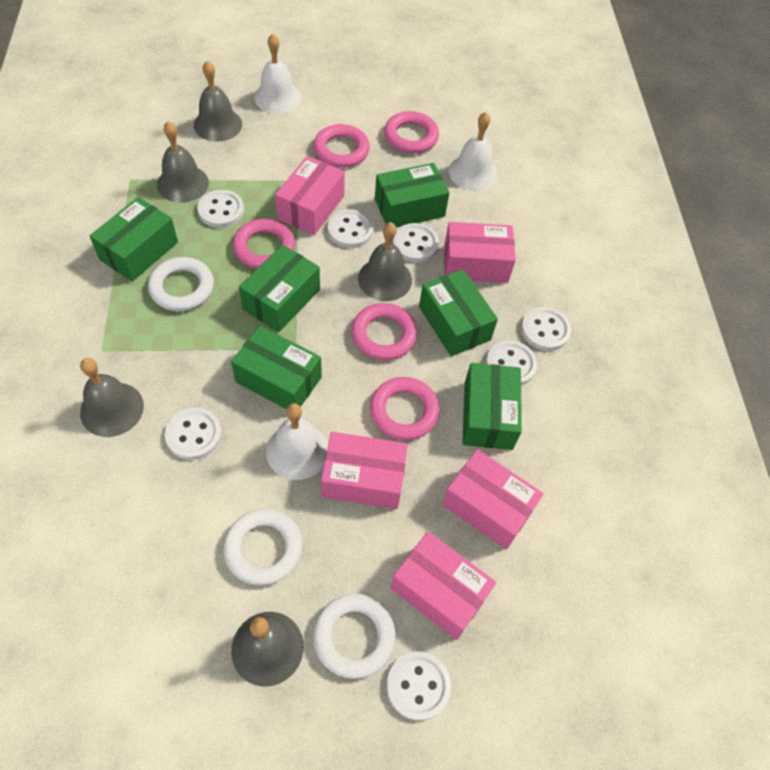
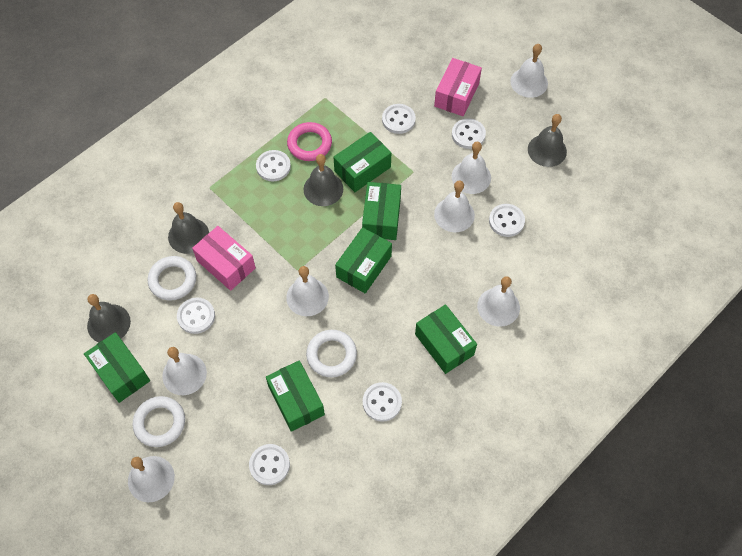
grey bell: [80,358,144,437] [157,121,209,203] [194,61,242,142] [231,612,304,687] [358,222,412,301] = 5 -> [87,294,131,343] [168,202,209,254] [304,154,343,206] [528,114,567,167] = 4
pink box: [275,156,345,235] [321,432,408,509] [391,532,496,640] [442,449,544,549] [444,222,516,283] = 5 -> [192,226,256,291] [434,58,482,116] = 2
pink ring: [233,219,295,269] [314,124,370,168] [352,303,417,360] [370,377,440,440] [384,111,439,153] = 5 -> [287,122,332,161] = 1
white bell: [254,34,301,114] [266,403,328,480] [449,112,497,191] = 3 -> [128,456,175,502] [162,347,207,395] [286,266,329,316] [434,180,475,232] [452,141,491,194] [477,276,520,327] [510,44,548,98] = 7

